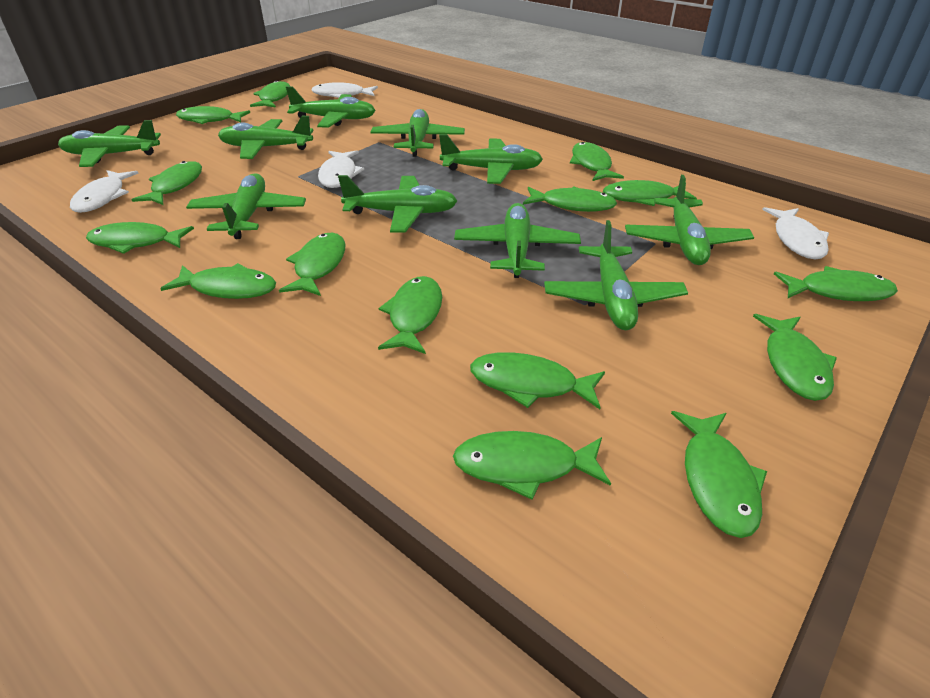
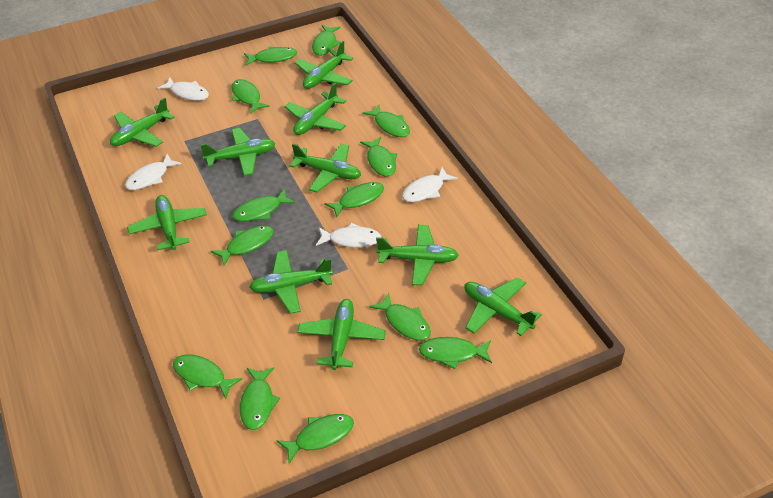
green fish: [86,222,194,254] [132,161,202,205] [160,263,276,299] [176,106,250,124] [250,80,290,108] [279,233,345,296] [378,276,442,354] [453,431,611,500] [470,352,605,409] [523,186,617,212] [570,142,624,181] [603,180,697,206] [671,411,767,538] [753,314,837,401] [774,266,898,301] = 15 -> [173,355,242,399] [211,225,274,265] [232,79,270,114] [232,189,295,222] [240,367,280,430] [244,46,297,66] [277,414,354,464] [312,25,341,56] [324,182,384,217] [360,137,397,177] [363,105,410,137] [370,293,431,340] [419,337,492,369] = 13

